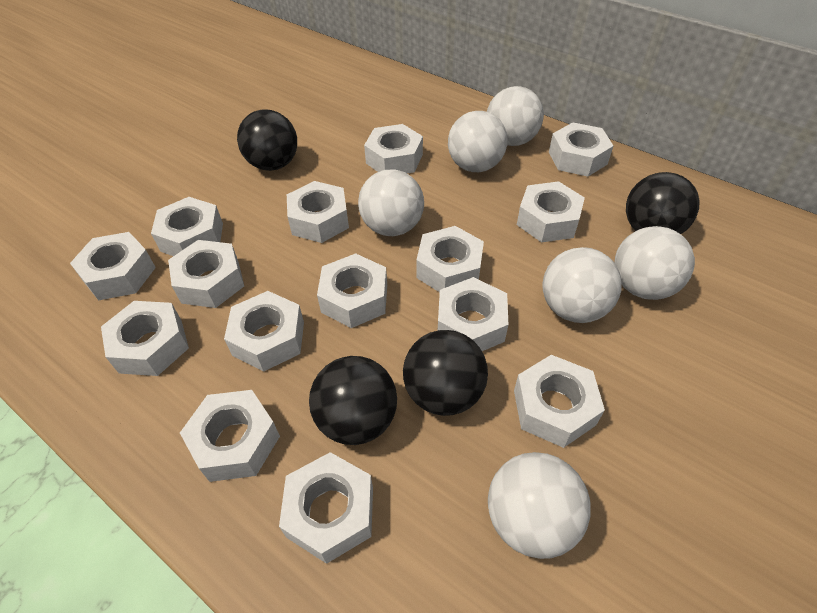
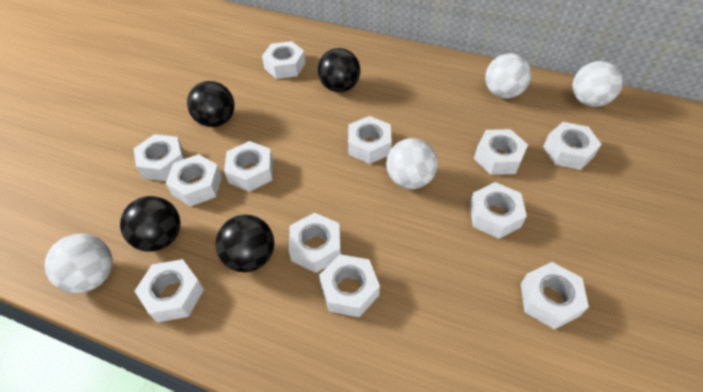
white ball: [358,169,424,236] [448,111,508,172] [487,86,544,146] [488,452,591,559] [542,247,622,323] [614,226,695,300] = 6 -> [45,234,113,293] [386,138,438,189] [485,53,531,99] [572,61,623,107] = 4
white nut: [70,232,156,300] [101,301,189,376] [151,197,223,256] [168,240,244,308] [180,390,280,482] [224,291,304,372] [279,452,373,564] [287,181,349,243] [317,253,387,328] [364,124,423,173] [416,226,484,292] [438,277,508,351] [514,355,605,448] [517,181,585,243] [549,122,614,177] = 15 -> [134,134,185,181] [135,259,204,322] [166,154,222,207] [224,141,273,192] [262,41,306,79] [289,213,341,273] [319,254,380,317] [348,116,392,164] [470,182,527,239] [474,129,528,175] [521,262,589,329] [543,122,602,170] = 12

